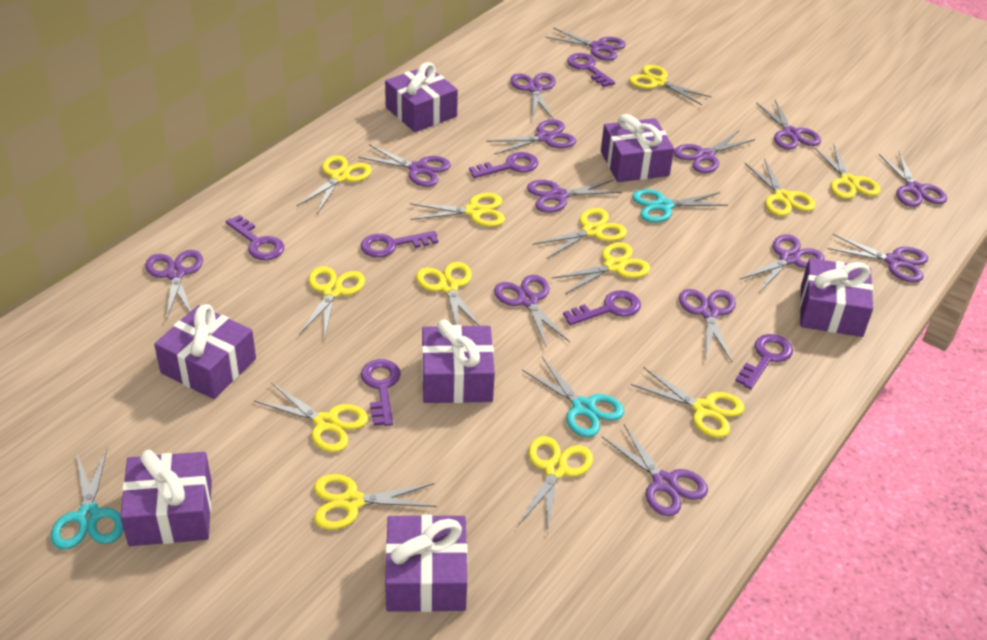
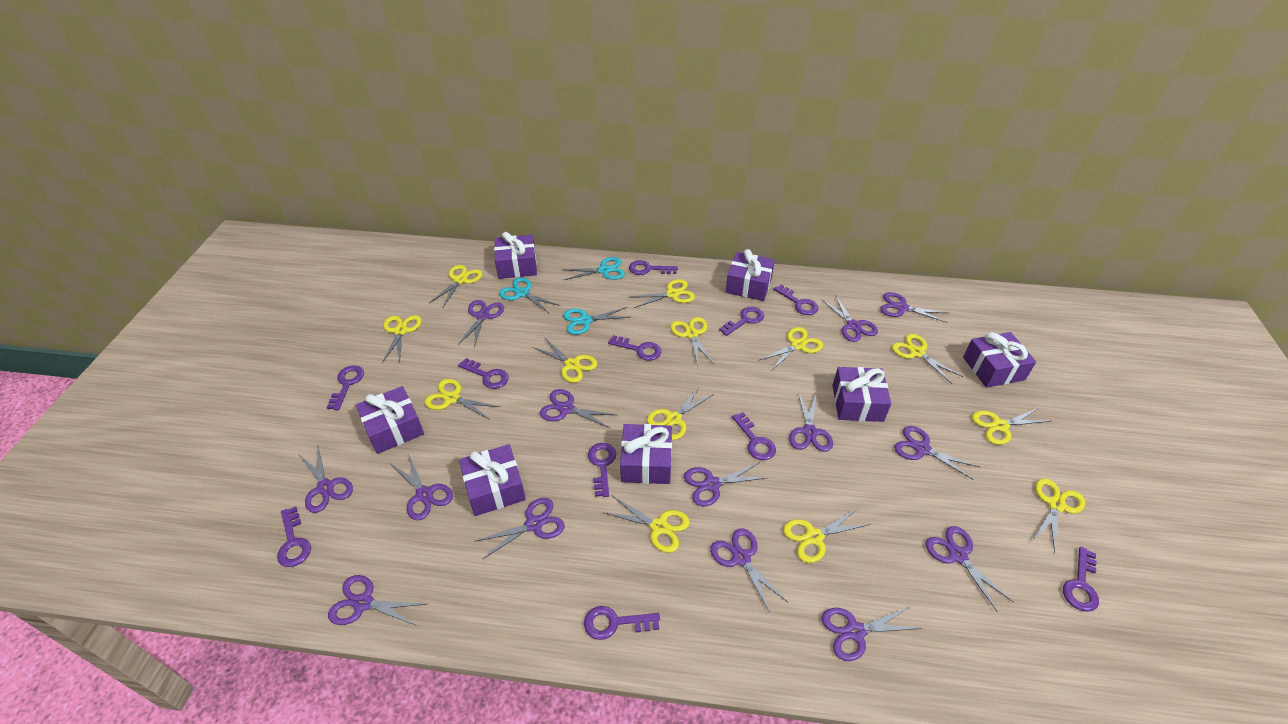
purple key: [226,215,284,260] [361,231,438,258] [361,359,401,426] [469,152,538,178] [563,290,641,325] [567,53,615,87] [735,334,793,389] = 7 -> [277,506,311,567] [327,365,364,410] [458,358,509,389] [584,606,660,640] [588,443,616,497] [608,335,662,361] [629,260,678,275] [719,307,764,336] [732,412,776,460] [774,284,818,315] [1063,547,1099,612] = 11

